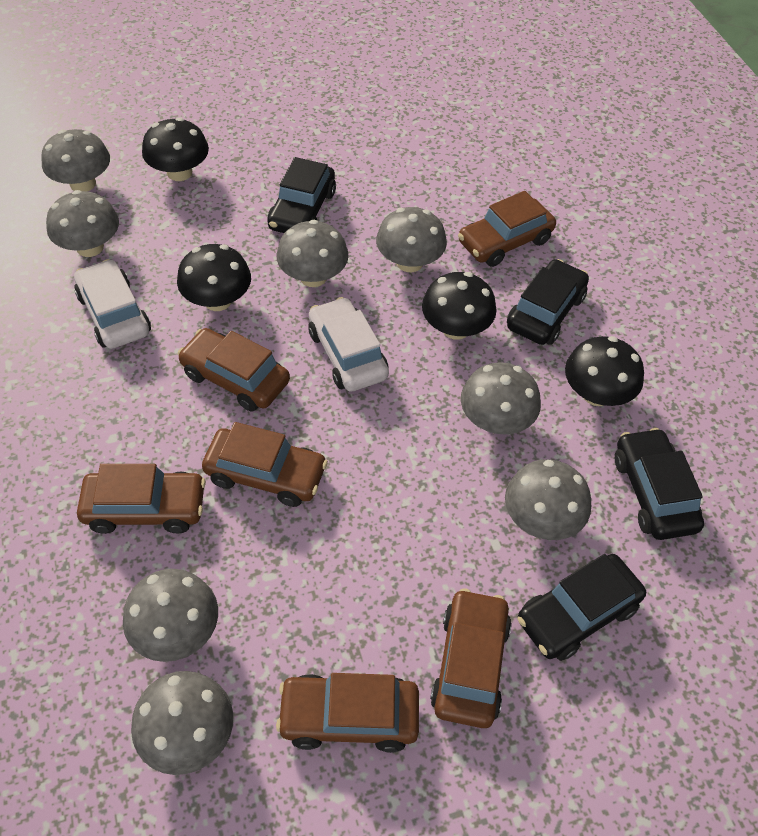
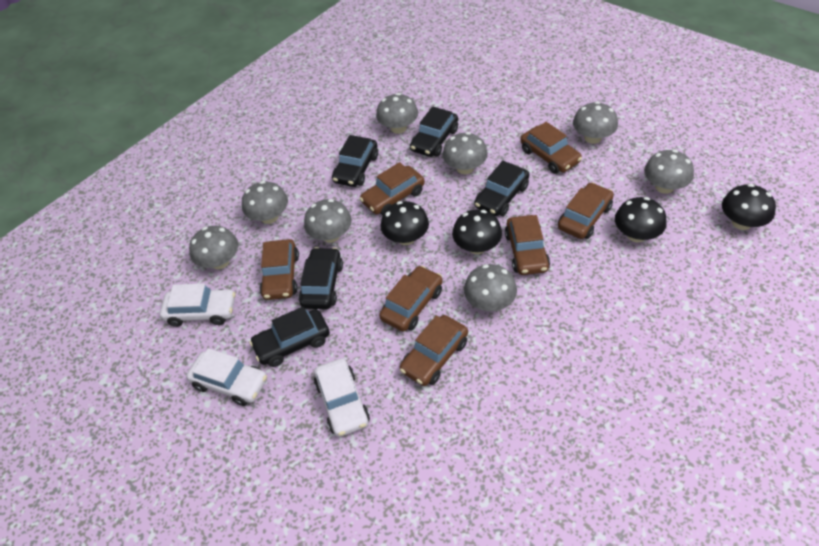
black car: [267,157,336,233] [507,259,589,345] [518,554,646,661] [615,428,704,540] = 4 -> [249,306,330,367] [299,247,343,309] [332,135,378,187] [410,106,458,157] [474,161,529,216] = 5
brown car: [77,464,206,534] [178,328,290,412] [202,422,328,507] [276,673,419,753] [430,588,512,728] [458,191,556,267] = 6 -> [260,239,299,300] [360,162,425,215] [379,266,443,332] [400,315,468,386] [505,215,550,275] [520,122,582,174] [558,182,614,239] = 7
white car: [74,259,151,349] [308,297,389,392] = 2 -> [160,283,235,327] [186,348,267,406] [314,358,370,437] = 3

